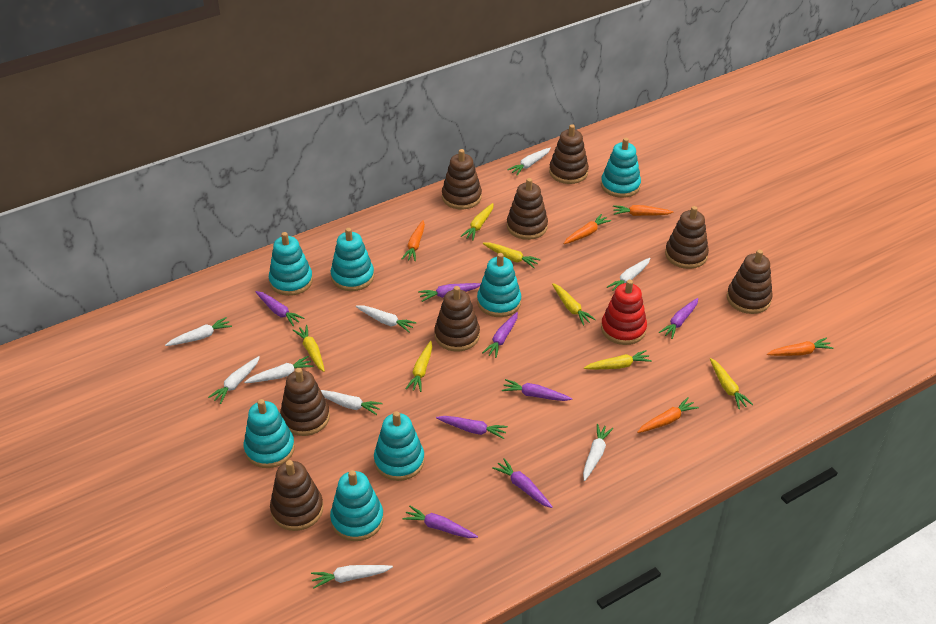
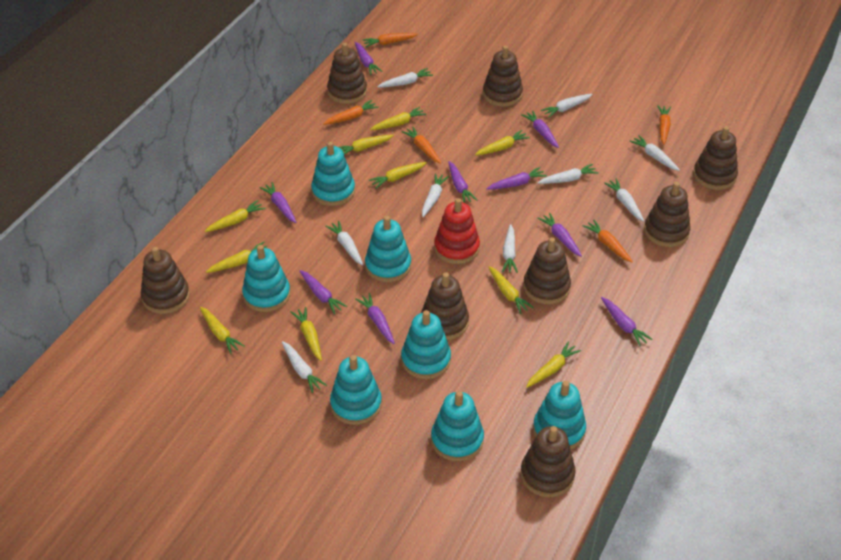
purple carrot: [255,291,304,326] [402,505,478,538] [418,283,481,302] [436,416,508,439] [482,312,518,358] [492,458,553,508] [502,379,572,401] [659,298,698,339] = 8 -> [259,182,297,223] [300,270,347,314] [355,42,383,75] [355,293,395,344] [448,161,477,203] [487,167,547,190] [521,110,559,148] [538,213,582,257] [601,297,653,346] = 9
yellow carrot: [293,325,325,372] [406,341,432,392] [461,203,494,240] [482,243,541,268] [552,283,596,325] [584,350,652,369] [710,358,753,409] = 7 -> [200,307,245,354] [204,200,265,232] [206,241,268,273] [291,307,322,361] [339,135,394,155] [369,162,427,189] [370,107,426,130] [475,130,530,156] [488,266,534,314] [526,342,581,388] = 10

